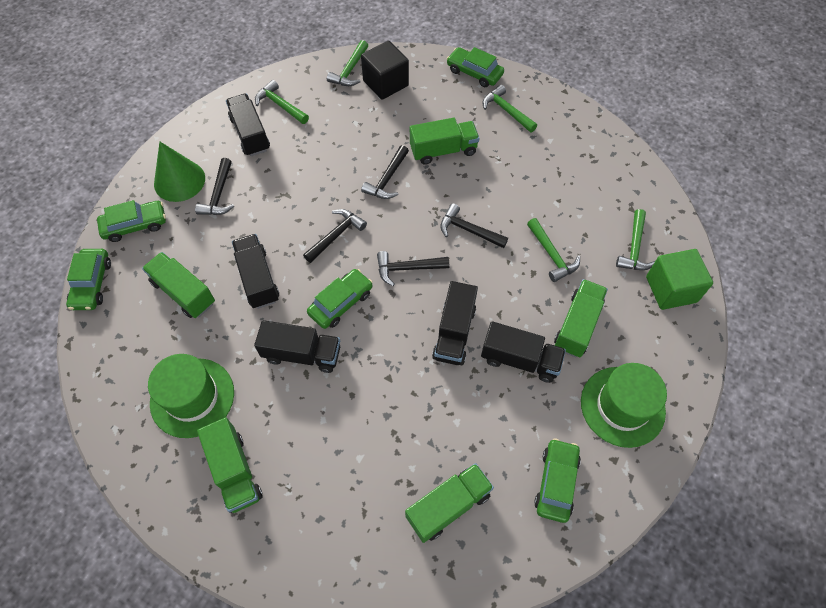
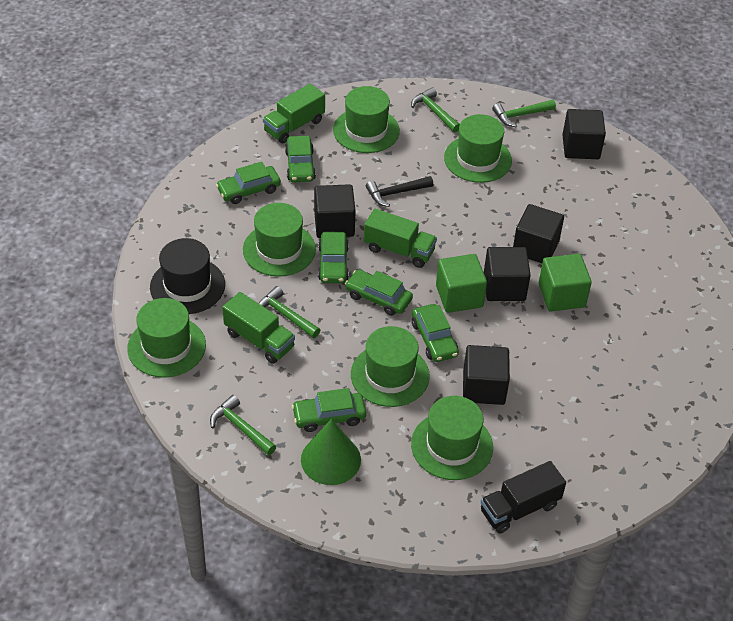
black cube: [361,41,409,100] = 1 -> [314,184,356,238] [463,345,510,405] [484,247,531,301] [513,204,564,263] [562,109,606,159] = 5
black hammer: [195,158,234,215] [303,209,367,263] [361,145,409,199] [377,251,449,286] [440,203,508,248] = 5 -> [366,176,433,207] = 1
black hat: none = 0 -> [150,238,225,314] = 1
black truck: [226,94,270,156] [232,234,279,309] [254,320,340,373] [432,281,478,365] [481,321,566,383] = 5 -> [481,461,566,534] = 1
green car: [66,249,111,310] [97,200,166,242] [307,269,373,329] [447,47,504,87] [534,438,581,523] = 5 -> [216,162,281,204] [285,136,316,182] [292,388,366,432] [318,232,349,283] [345,270,413,316] [412,304,459,362] = 6
green cube: [646,249,713,310] = 1 -> [436,254,487,313] [539,254,592,312] = 2
green hammer: [255,80,309,124] [327,40,368,86] [483,85,537,132] [527,218,580,282] [616,209,655,270] = 5 -> [210,395,276,455] [259,286,320,338] [411,87,460,132] [492,100,556,127] = 4
green hat: [148,354,234,438] [581,363,667,448] = 2 -> [127,298,206,378] [243,203,316,277] [333,86,400,153] [351,326,430,407] [411,396,493,480] [444,114,512,183] = 6
green truck: [142,252,215,318] [197,418,263,513] [405,463,494,543] [410,118,479,165] [554,279,608,358] = 5 -> [222,292,295,364] [263,84,325,143] [364,209,437,268] = 3

